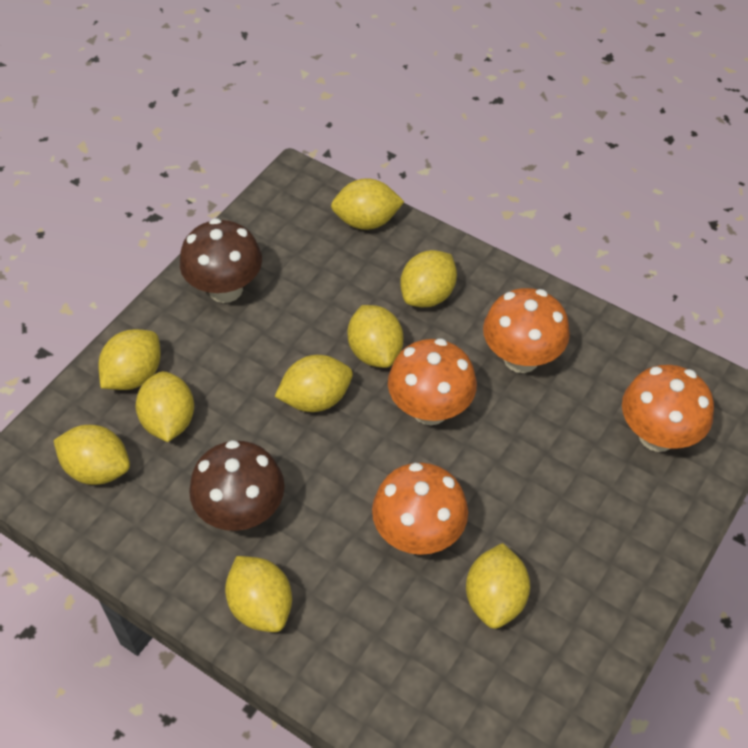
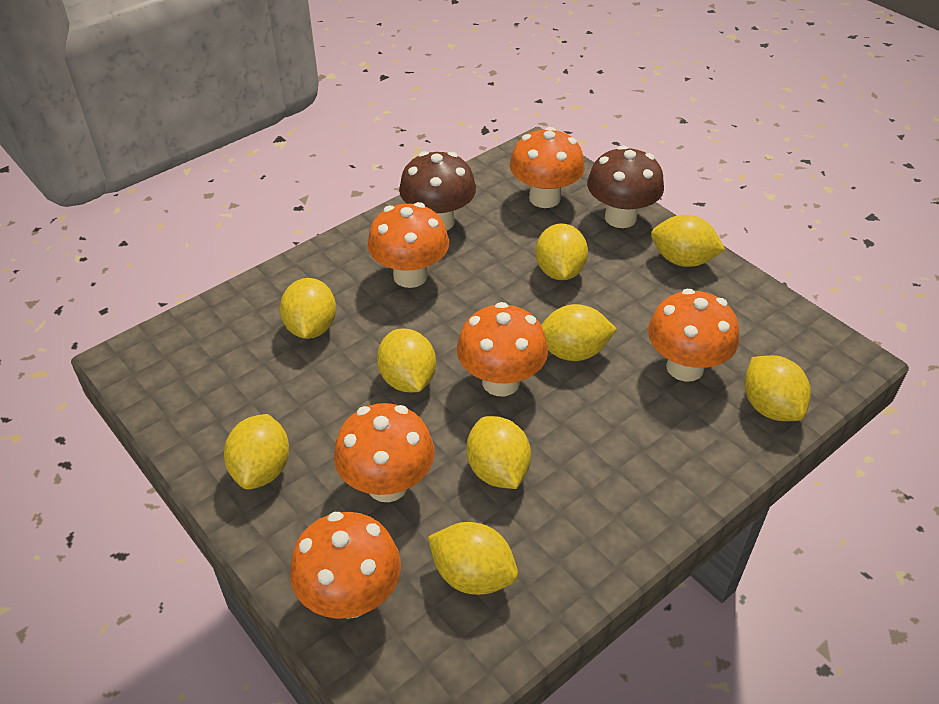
orange mushroom: [372,463,468,555] [388,338,477,425] [483,288,570,373] [622,365,714,452] = 4 -> [290,512,401,619] [334,403,434,502] [367,202,449,288] [457,302,548,396] [510,127,585,208] [648,289,739,382] = 6

